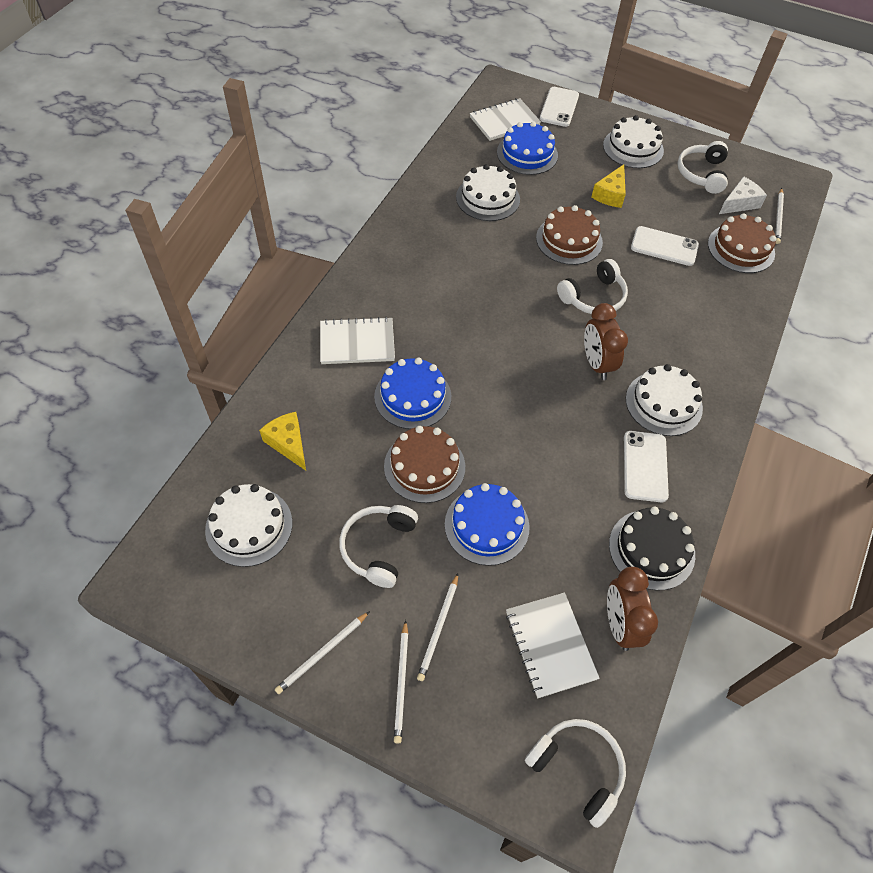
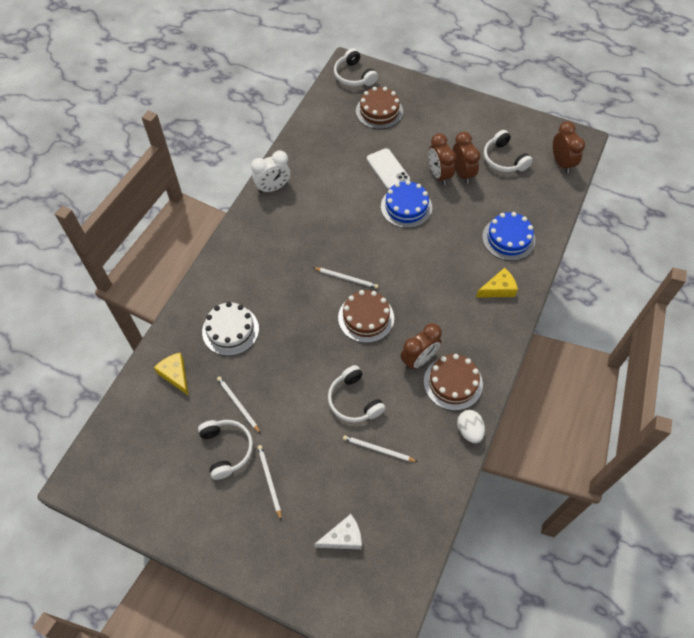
black cake: [609,507,695,591] = 1 -> none = 0
blue cake: [374,358,451,429] [445,483,530,566] [497,121,558,175] = 3 -> [381,180,432,228] [482,212,536,261] = 2
brown clock: [584,303,628,380] [607,567,658,651] = 2 -> [401,323,442,370] [428,133,456,186] [453,132,480,184] [553,121,585,174] = 4
white cake: [205,484,292,567] [456,164,520,221] [603,115,664,168] [626,364,703,436] = 4 -> [202,302,259,356] = 1
white clock: none = 0 -> [251,150,290,193] = 1
white egg: none = 0 -> [457,410,485,443] = 1
white notebook: [320,317,395,364] [470,98,541,141] [506,593,600,698] = 3 -> none = 0
white phone: [540,87,579,127] [624,431,669,502] [631,226,699,266] = 3 -> [367,148,410,189] = 1

